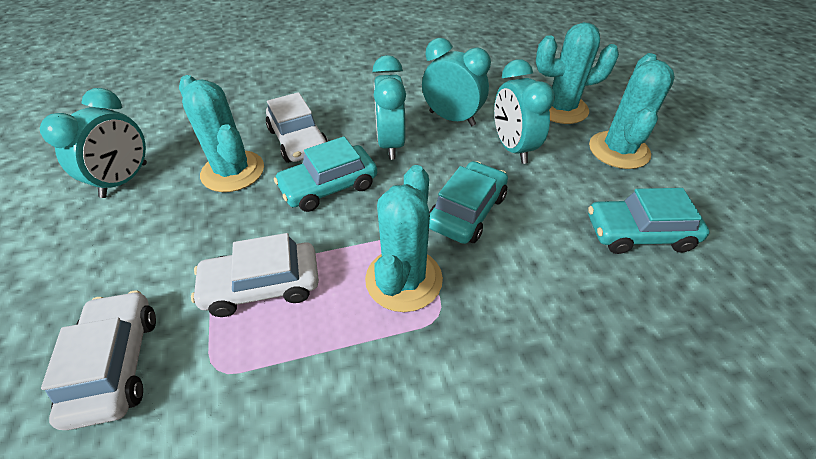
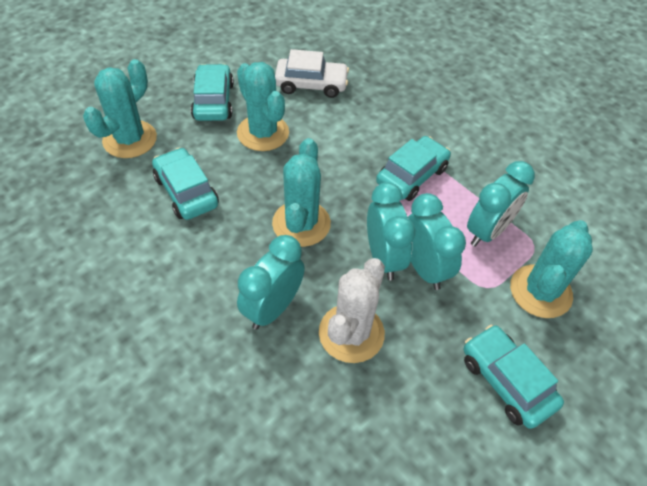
turquoise car: [274,136,377,212] [429,161,508,244] [588,188,709,254] = 3 -> [152,147,219,220] [191,64,234,121] [376,136,451,201] [464,325,564,429] = 4
white cactus: none = 0 -> [319,258,385,363] = 1
white car: [41,290,156,430] [191,233,319,317] [266,92,328,163] = 3 -> [275,49,349,98] = 1

